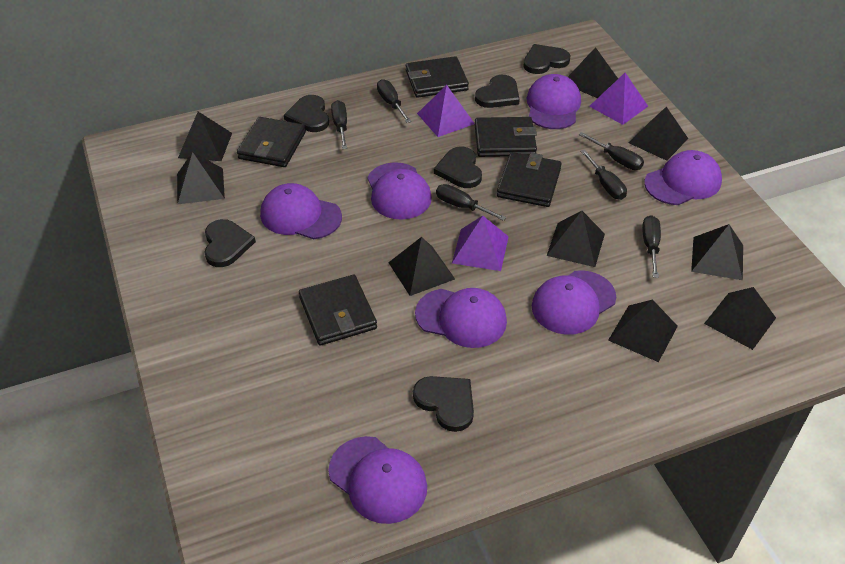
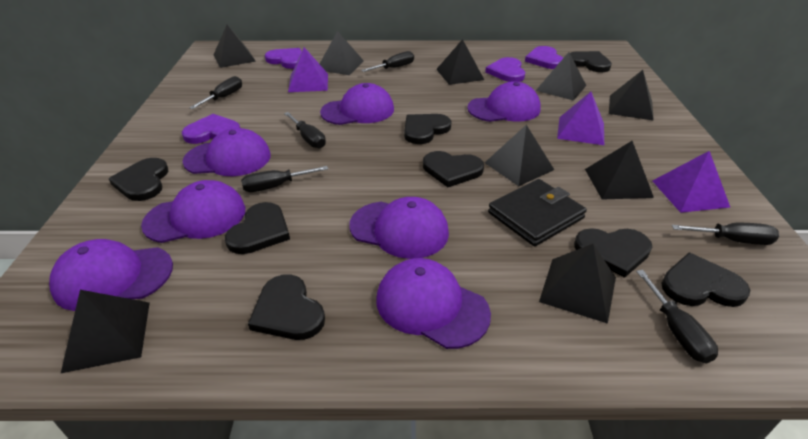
black heart: [204,219,256,267] [284,95,329,132] [413,376,474,432] [434,147,482,188] [475,75,520,108] [523,44,570,74] = 6 -> [109,158,168,201] [225,202,290,254] [248,274,325,340] [404,114,452,144] [423,151,484,187] [570,51,612,72] [574,228,652,278] [661,253,750,307] = 8
black wallet: [237,117,306,167] [299,275,377,346] [406,56,469,98] [475,117,537,157] [497,152,562,207] = 5 -> [488,179,587,246] = 1
purple heart: none = 0 -> [182,114,240,144] [265,48,302,69] [485,57,525,82] [525,46,563,69] = 4

